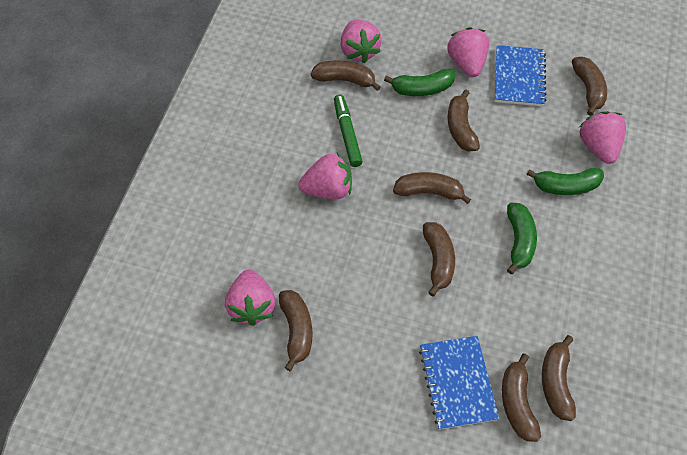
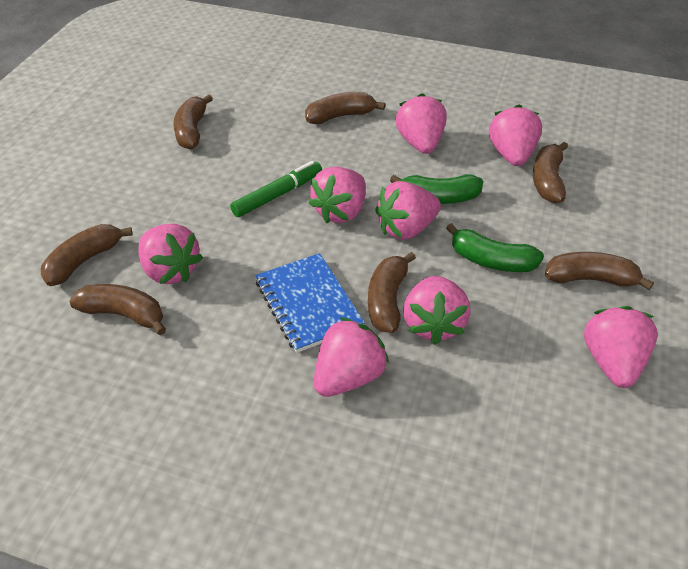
blue notebook: [419,336,499,430] [495,45,546,106] = 2 -> [255,253,365,353] = 1
brown banana: [279,290,312,371] [311,61,381,91] [393,172,471,204] [423,222,455,296] [448,90,480,152] [502,353,541,442] [542,335,576,421] [572,57,607,116] = 8 -> [41,224,133,286] [69,284,166,335] [173,94,213,150] [305,92,385,124] [368,252,416,333] [533,142,568,203] [545,252,654,290] = 7
green banana: [384,69,455,96] [507,203,537,274] [526,168,604,195] = 3 -> [390,174,483,204] [446,223,544,272] = 2
pink strawberry: [225,269,276,326] [298,153,352,199] [341,20,382,63] [447,27,489,77] [579,111,626,164] = 5 -> [138,224,203,284] [309,167,366,223] [314,317,389,397] [375,181,441,240] [395,93,446,154] [403,276,471,345] [489,104,542,166] [584,306,658,388] = 8

